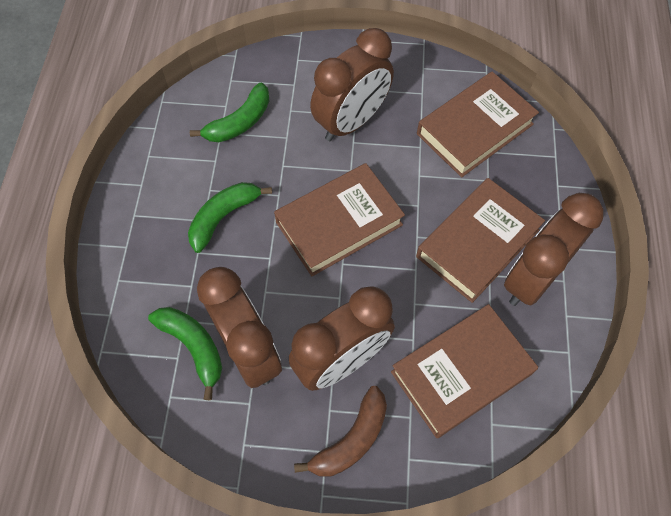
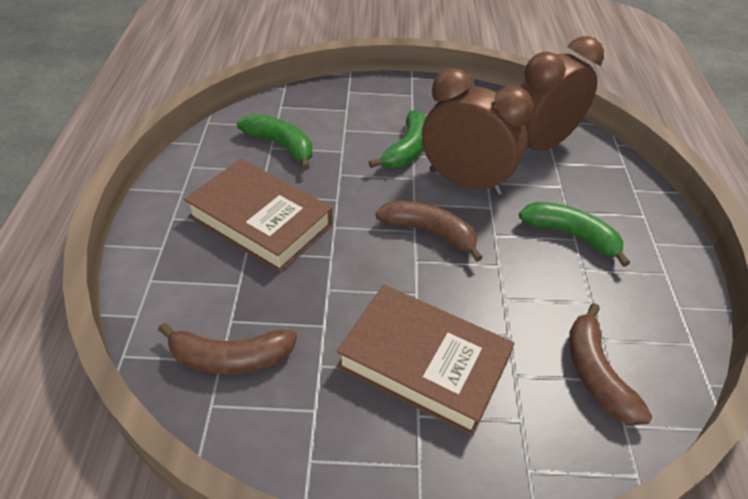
brown banana: [294,386,387,477] = 1 -> [158,323,297,374] [376,200,483,262] [569,303,653,425] = 3
brown book: [274,163,405,276] [391,304,538,438] [416,178,545,303] [417,72,539,177] = 4 -> [184,159,332,273] [337,285,514,436] = 2
brown clock: [197,267,282,388] [289,286,395,391] [310,28,394,141] [504,193,603,306] = 4 -> [422,68,534,195] [521,36,604,151] = 2

